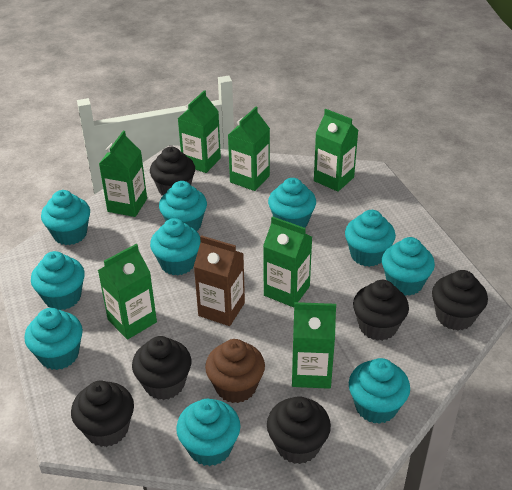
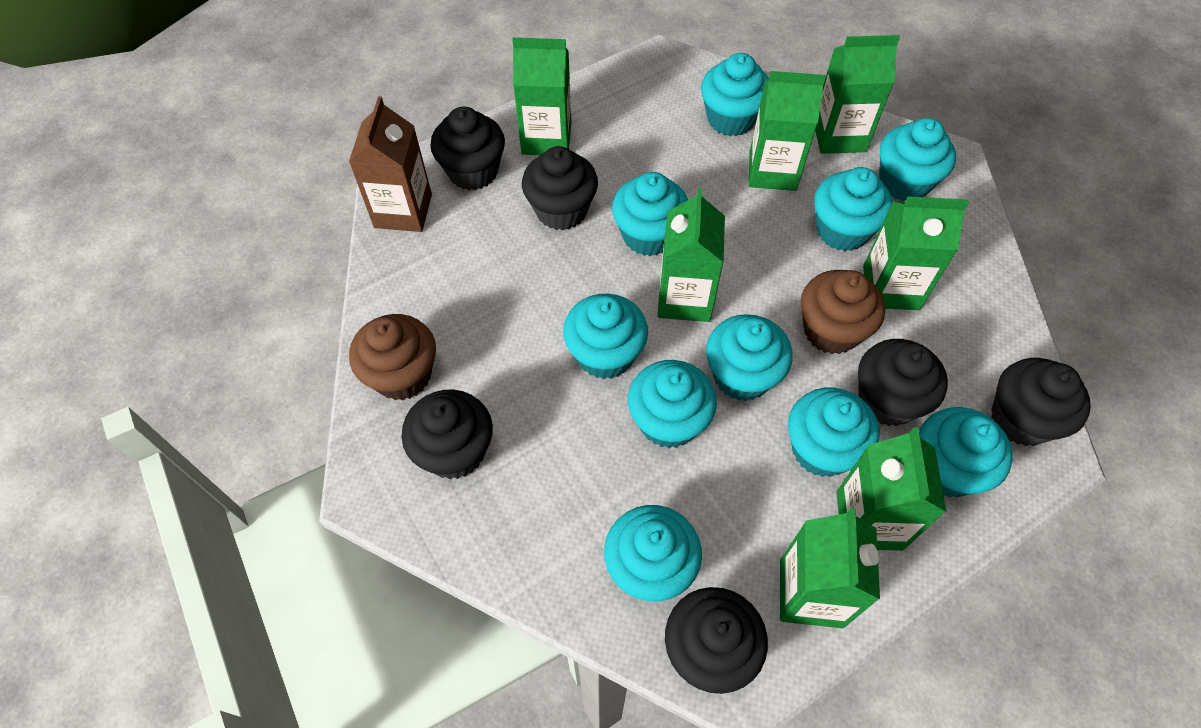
brown cupcake: [205,339,265,403] = 1 -> [349,314,436,400] [801,270,885,354] = 2

